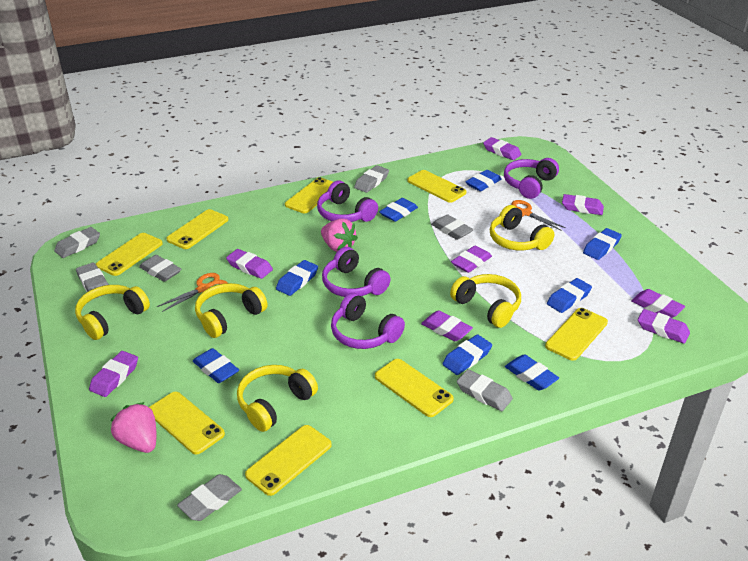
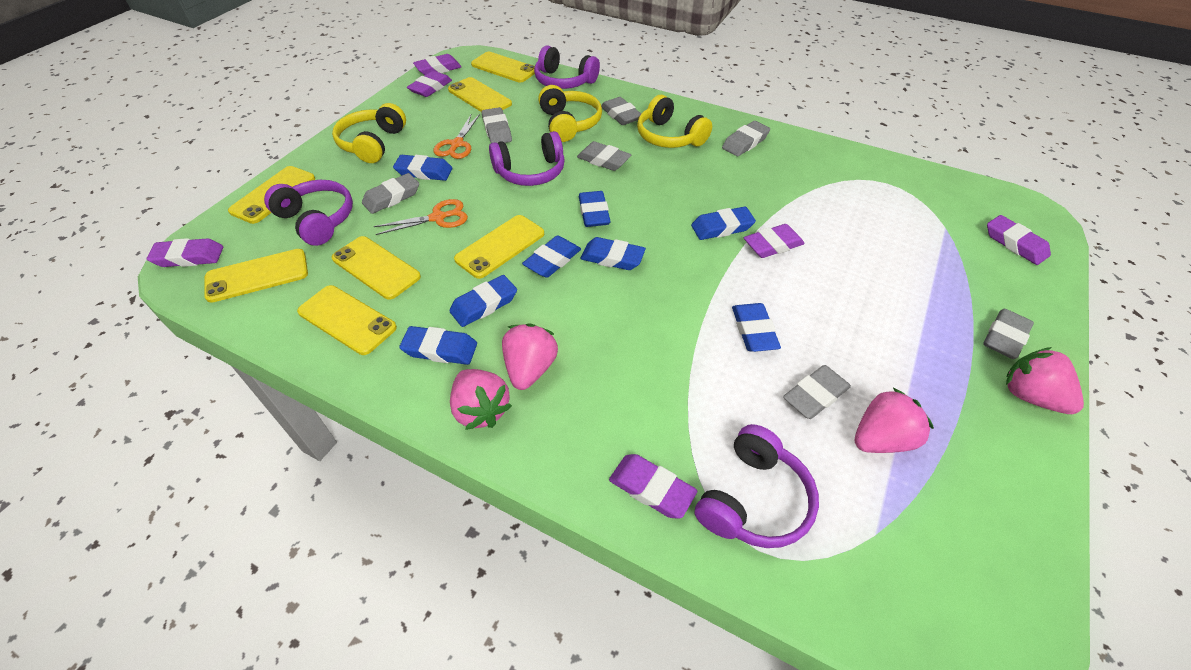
pink strawberry: [110,402,156,453] [321,219,358,252] = 2 -> [450,369,512,430] [502,323,558,390] [855,388,934,453] [1006,347,1084,414] = 4
purple eraser: [89,351,138,397] [226,249,273,279] [421,310,473,341] [451,246,492,273] [483,137,521,160] [562,194,604,215] [631,289,685,318] [638,309,690,344] = 8 -> [147,238,223,267] [407,71,452,97] [413,54,461,75] [609,454,697,519] [744,224,805,258] [987,215,1051,265] = 6
yellow headphones: [75,285,150,340] [195,283,268,338] [237,365,318,432] [450,274,521,328] [490,205,554,250] = 5 -> [332,103,406,163] [538,85,602,142] [637,95,712,148] = 3
yellow phone: [96,233,163,276] [149,392,225,455] [166,209,228,249] [245,425,332,496] [285,177,333,213] [375,359,454,417] [407,170,466,203] [545,308,608,361] = 8 -> [204,249,308,303] [228,166,315,224] [297,285,397,355] [332,236,421,300] [448,77,512,112] [454,215,544,279] [471,52,535,83] = 7

